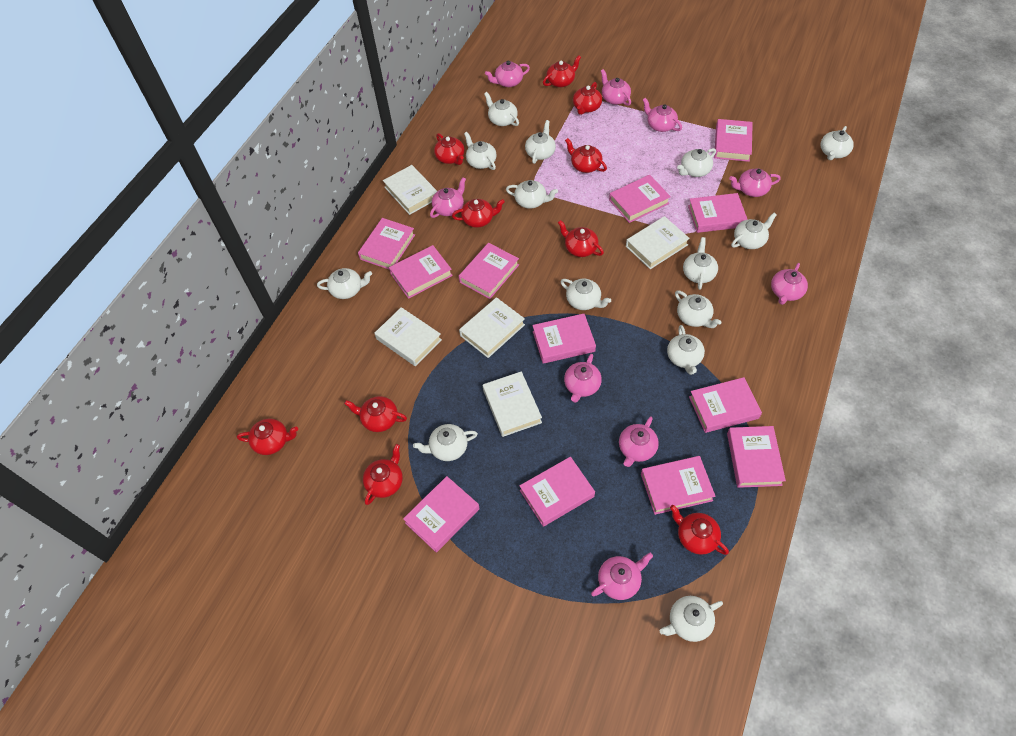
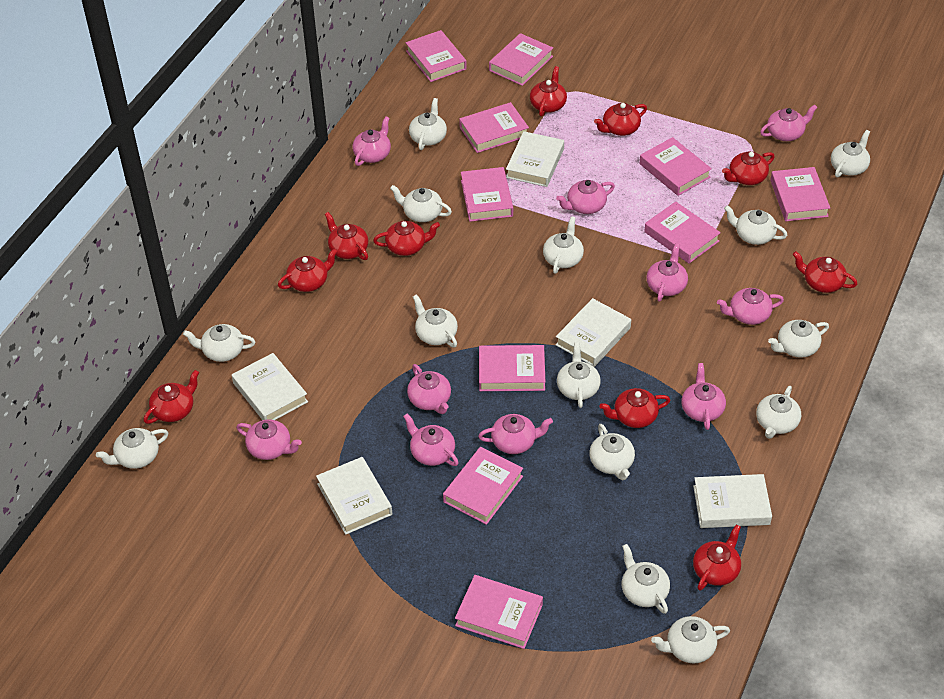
pink book: [358,218,415,269] [389,245,453,299] [403,476,480,553] [459,243,519,299] [520,457,595,527] [532,314,596,364] [609,175,671,223] [641,456,715,515] [688,193,748,233] [689,377,762,433] [714,119,753,162] [727,426,786,488] = 12 -> [406,30,467,82] [443,447,523,525] [455,575,543,649] [459,102,529,153] [461,167,513,222] [479,345,545,391] [489,33,553,86] [640,137,712,196] [644,202,721,264] [770,167,830,221] = 10
pink teapot: [430,177,466,218] [485,61,530,87] [564,354,602,403] [591,553,653,600] [601,69,631,106] [619,416,659,467] [643,98,682,132] [729,168,781,197] [771,263,808,305] = 9 -> [236,419,302,460] [352,116,391,166] [403,414,459,466] [407,364,451,414] [478,414,553,454] [556,180,615,214] [646,243,688,302] [681,363,726,430] [717,288,784,325] [760,105,817,141] = 10

